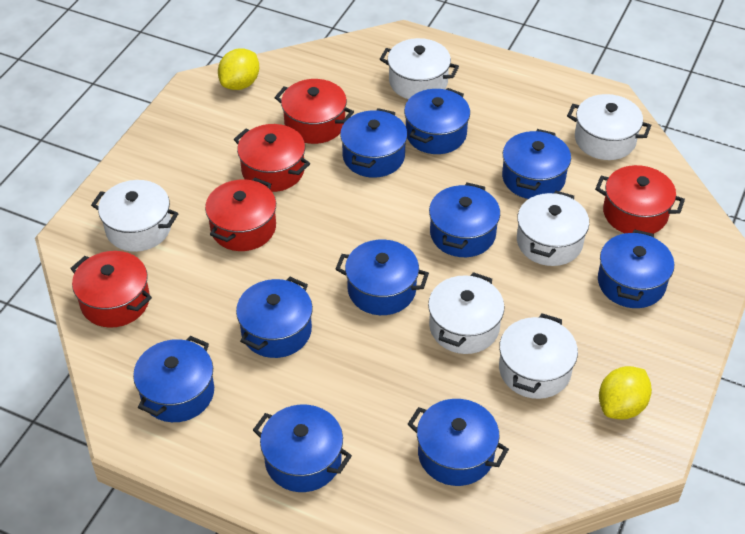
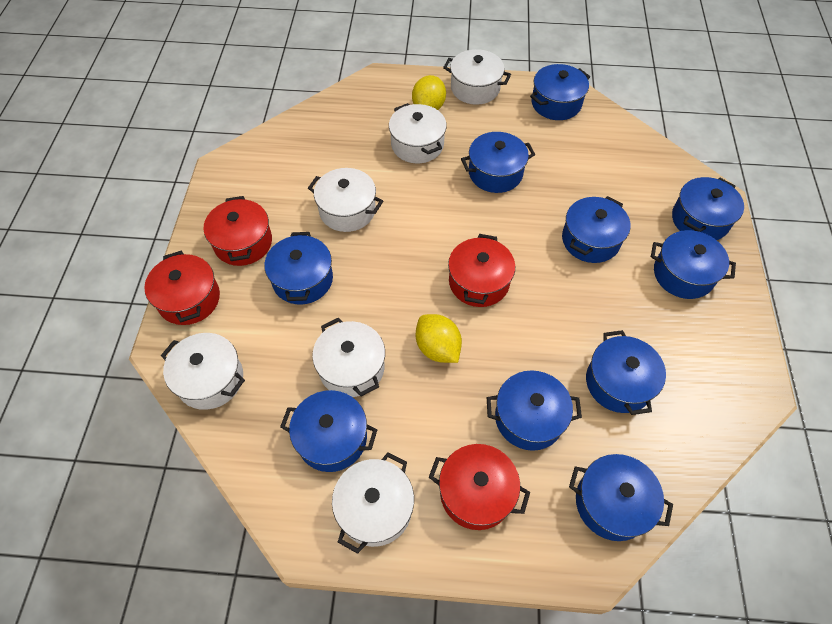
red pot: [70,251,152,328] [205,178,276,251] [234,124,310,192] [275,79,354,144] [595,165,685,234] = 5 -> [144,251,220,325] [204,196,272,266] [429,444,530,530] [448,234,515,307] = 4

